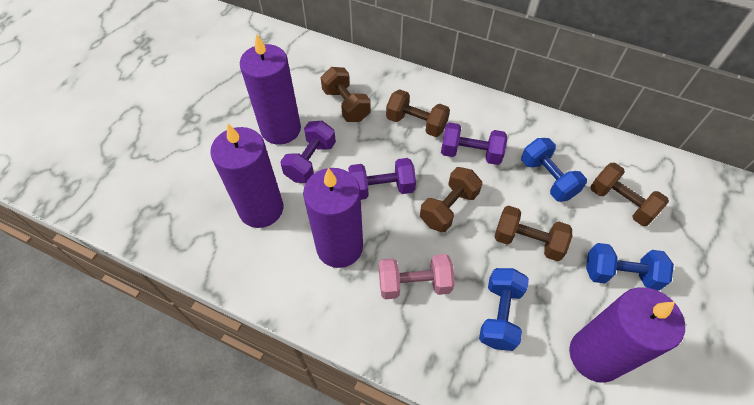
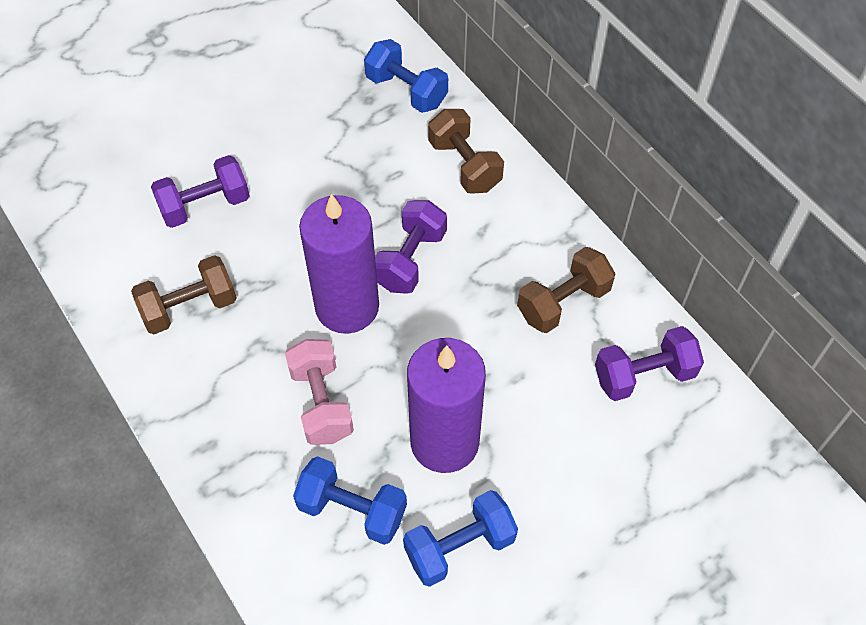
brown dumbbell: [321,67,371,122] [386,90,450,137] [420,167,483,232] [494,206,572,261] [590,163,669,226] = 5 -> [131,255,237,334] [428,109,504,194] [517,247,616,333] = 3
purple candle: [210,124,283,228] [240,33,301,145] [303,168,363,268] [569,287,685,383] = 4 -> [299,194,379,334] [407,338,486,473] = 2

